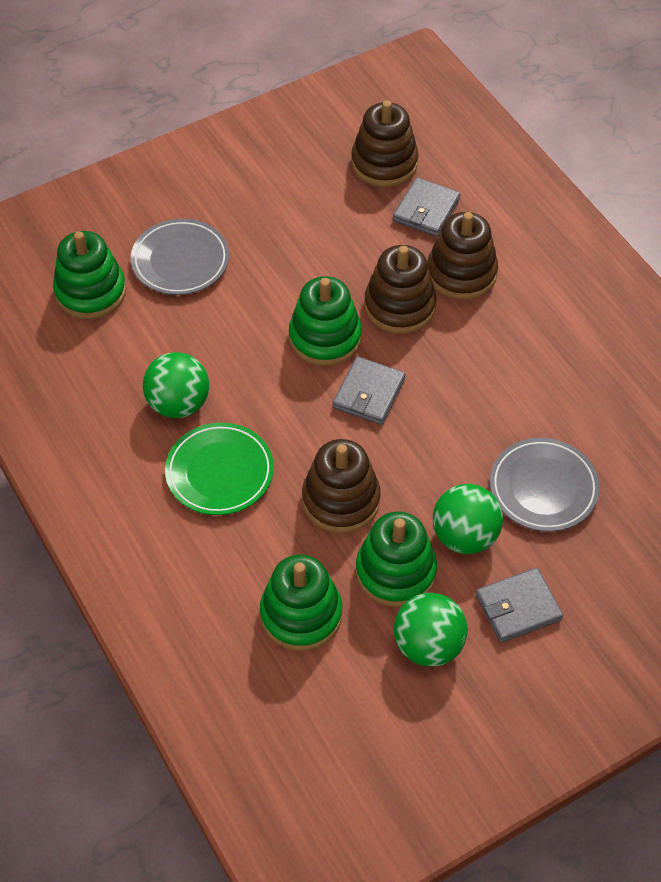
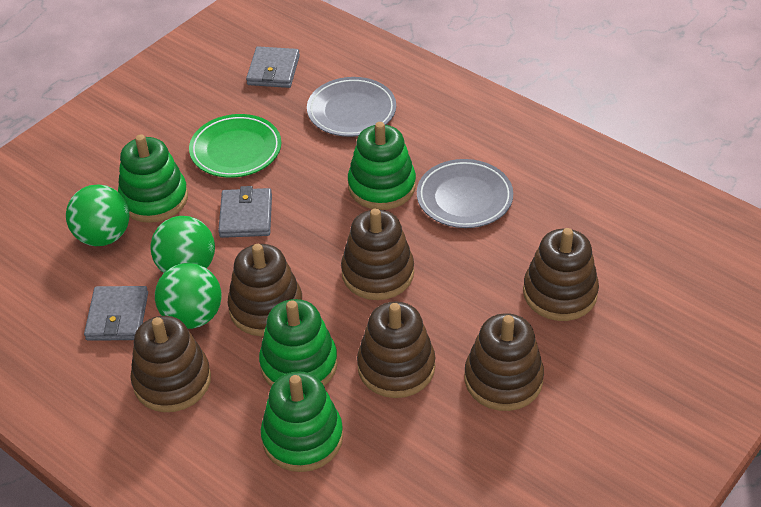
brown stacking toy: [302,439,381,533] [351,100,419,187] [364,245,436,334] [427,212,498,300] = 4 -> [130,316,211,412] [228,244,303,336] [341,208,414,300] [357,302,435,398] [465,313,544,411] [523,228,599,321] = 6

